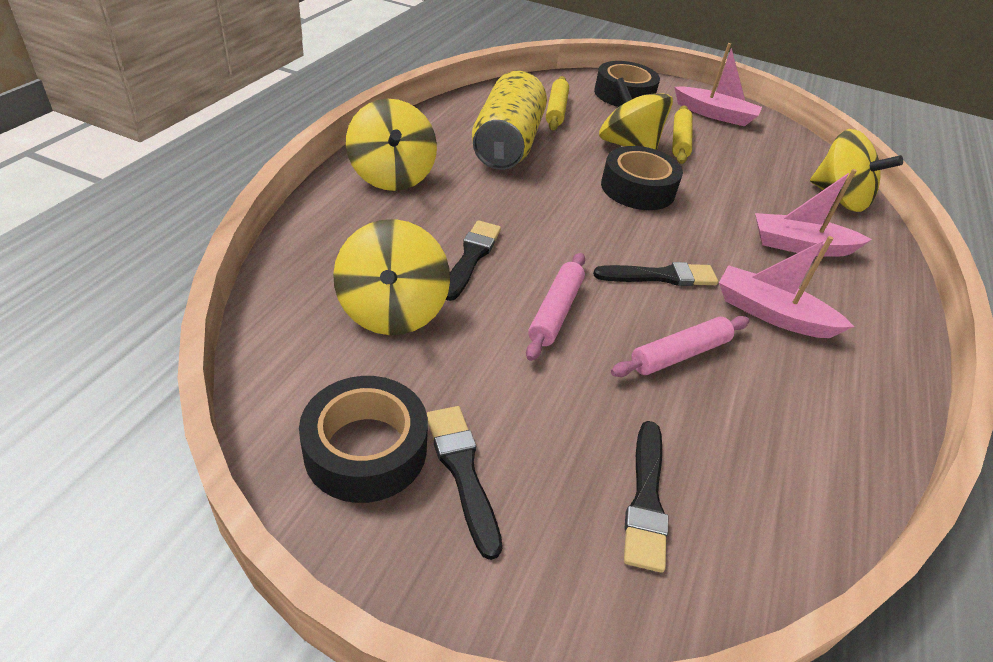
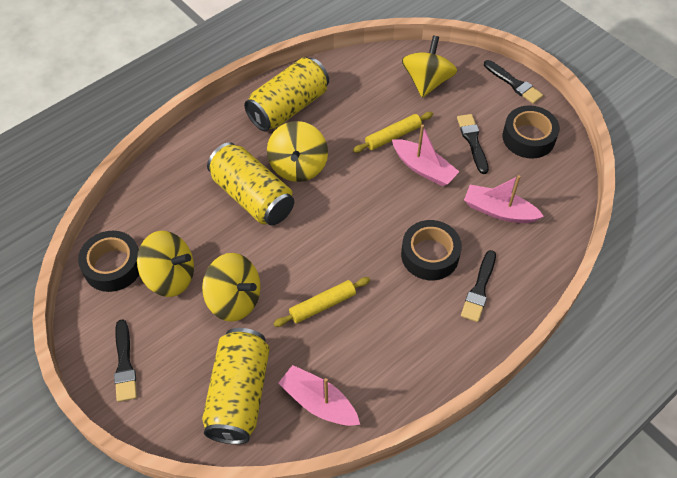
pink rolling pin: [526,253,585,361] [611,316,750,377] = 2 -> none = 0
yellow can: [472,71,547,170] = 1 -> [202,328,270,444] [207,142,294,226] [244,57,329,131] = 3

